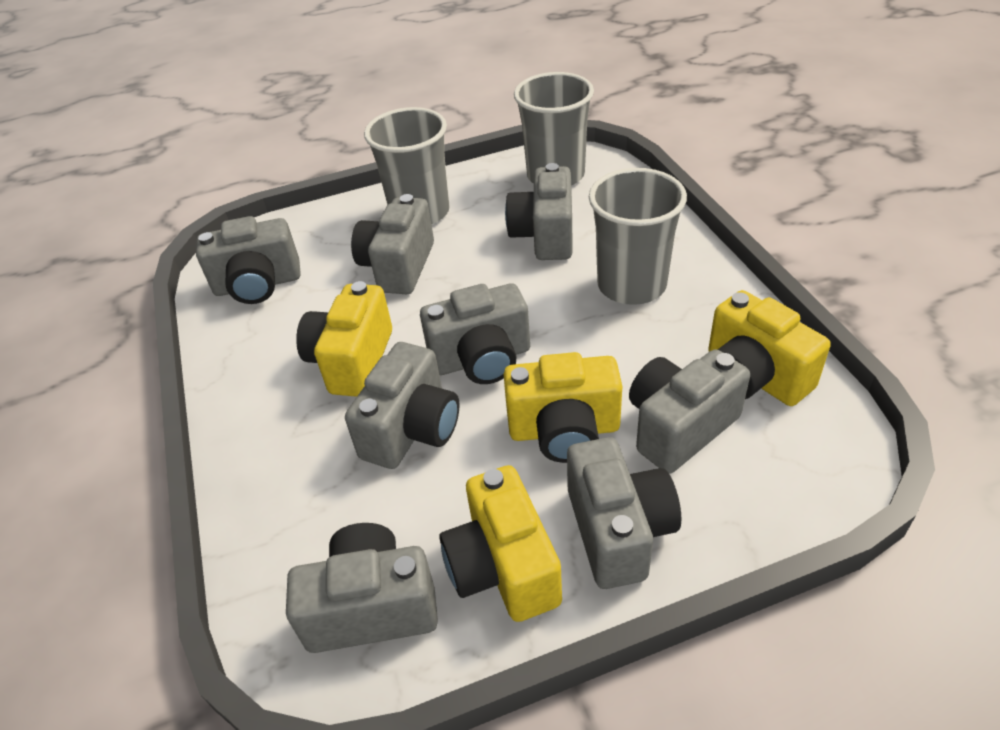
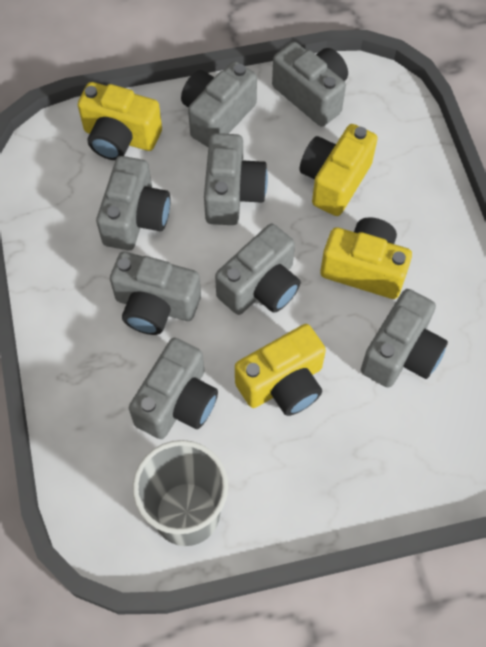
grey cup: [364,107,450,225] [514,72,594,185] [589,168,687,305] = 3 -> [132,440,228,546] = 1

